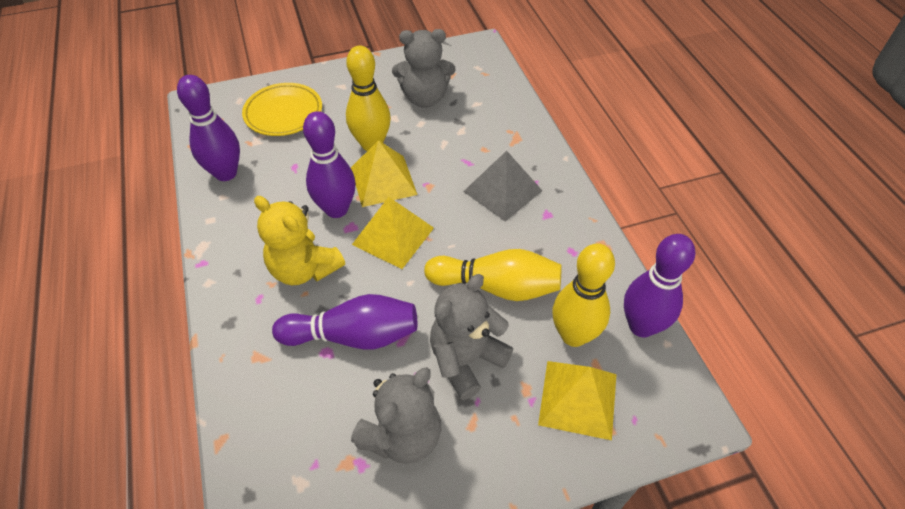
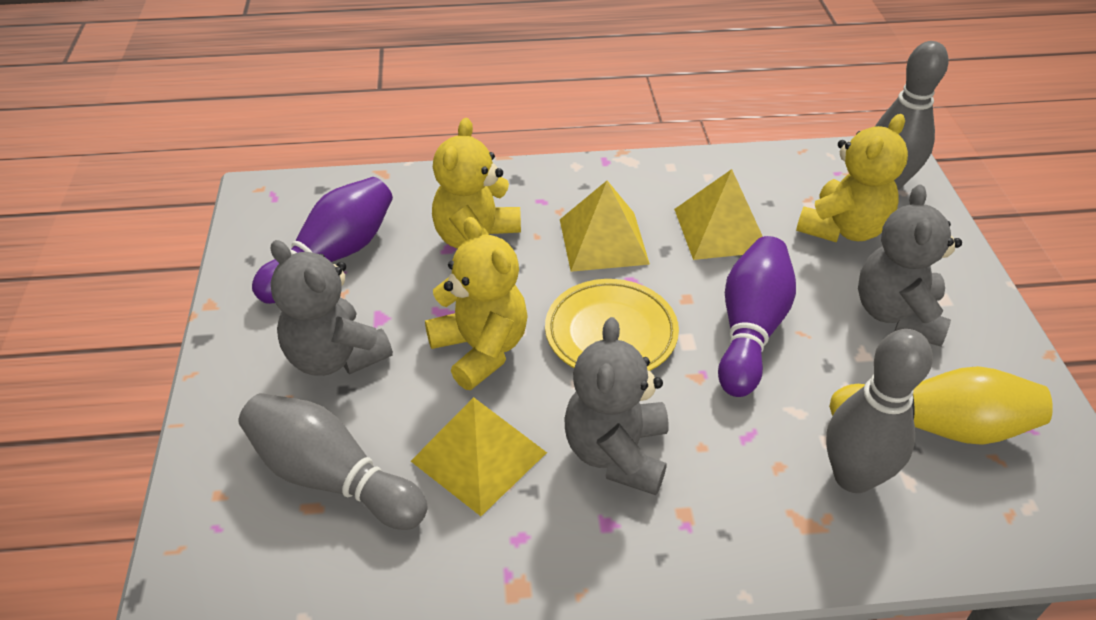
grey bowling pin: none = 0 -> [238,393,428,530] [826,329,933,493] [875,41,949,190] = 3
grey pyramid: [463,151,542,222] = 1 -> none = 0
purple bowling pin: [177,75,240,181] [272,294,417,350] [303,111,356,218] [624,234,695,337] = 4 -> [252,177,393,304] [718,236,796,397] = 2
yellow bowling pin: [346,45,391,151] [424,249,562,301] [553,243,615,347] = 3 -> [829,366,1053,445] = 1
yellow teddy bear: [254,196,345,285] = 1 -> [425,217,528,390] [432,118,521,249] [796,114,908,243] = 3

